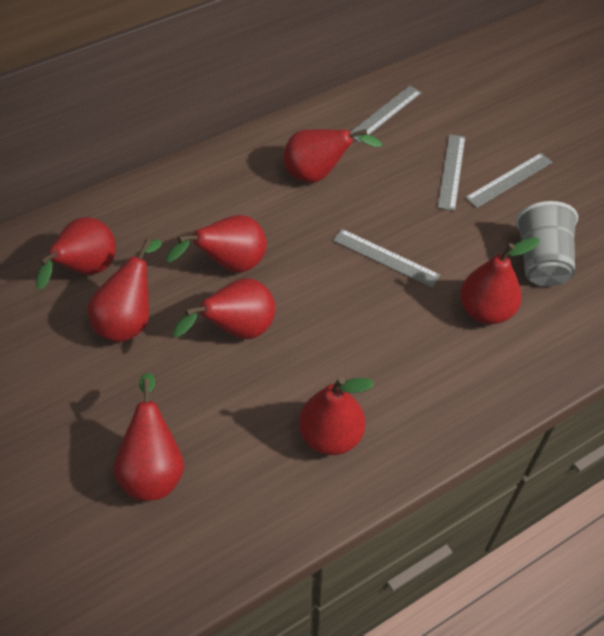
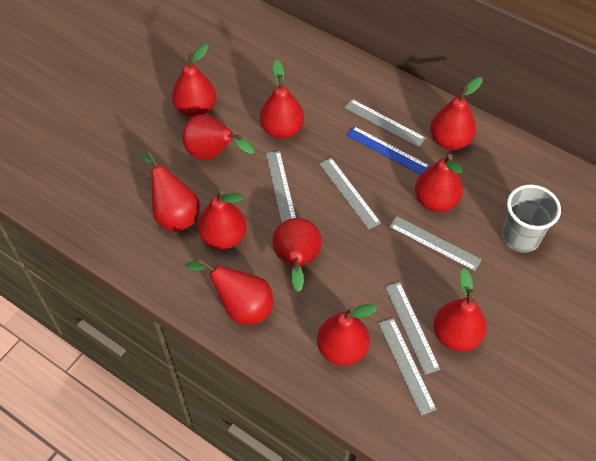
blue ruler: none = 0 -> [346,126,430,175] = 1
grey ruler: [333,229,440,287] [350,86,422,142] [438,134,465,211] [465,153,553,208] = 4 -> [266,151,296,223] [319,158,381,230] [344,99,426,147] [378,318,437,415] [385,282,440,375] [389,216,482,271] = 6
red pear: [36,217,116,290] [88,239,162,342] [114,373,184,501] [166,215,267,273] [173,278,275,339] [283,129,382,183] [299,377,374,455] [460,237,540,324] = 8 -> [141,152,200,232] [172,44,216,117] [182,114,254,160] [185,258,274,325] [198,190,247,249] [260,59,304,139] [273,218,322,292] [317,304,377,366] [415,154,463,212] [430,77,483,150] [434,268,487,352] = 11

